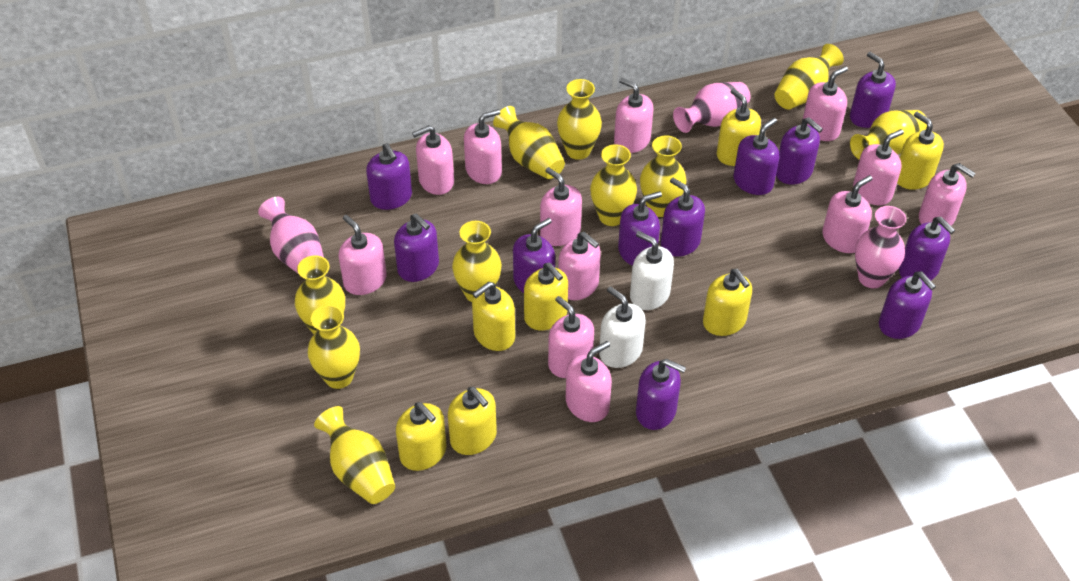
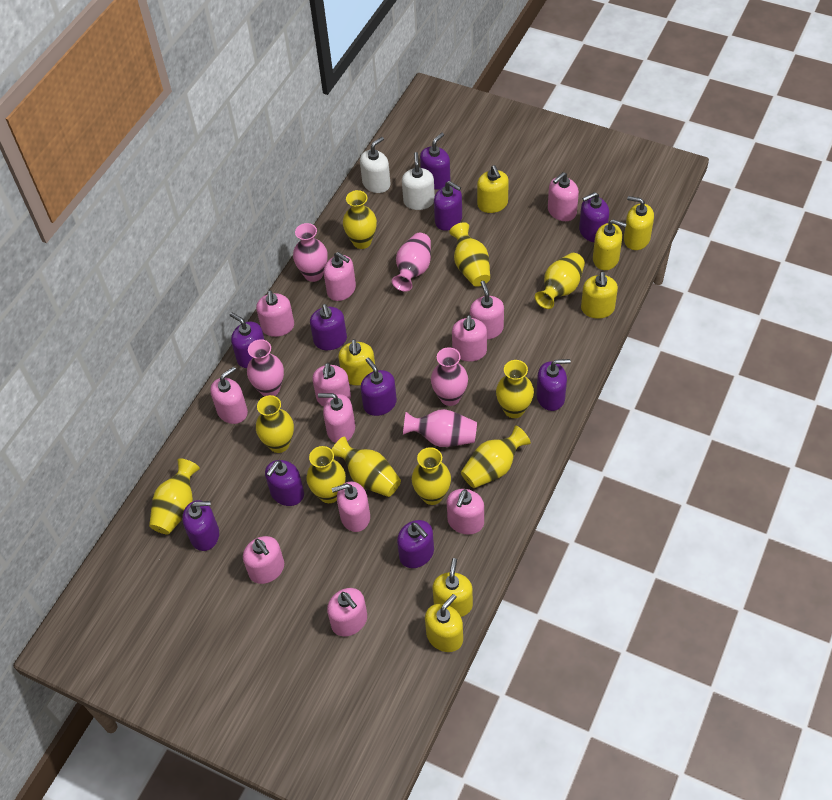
pink vase: [258,197,324,273] [673,82,751,133] [855,206,906,288] = 3 -> [247,339,284,396] [293,223,328,282] [392,233,431,292] [403,409,477,447] [431,347,468,406] = 5
purple soap dispenser: [366,143,412,210] [394,214,439,282] [513,218,555,293] [618,191,662,266] [636,359,686,430] [661,178,705,257] [734,118,779,195] [776,117,823,185] [850,52,896,128] [879,271,936,339] [899,217,955,280] = 11 -> [182,500,219,551] [230,312,265,368] [265,460,304,506] [310,304,347,350] [360,357,397,416] [397,520,434,568] [420,133,450,190] [434,181,462,231] [536,359,571,411] [579,192,609,242] = 10

